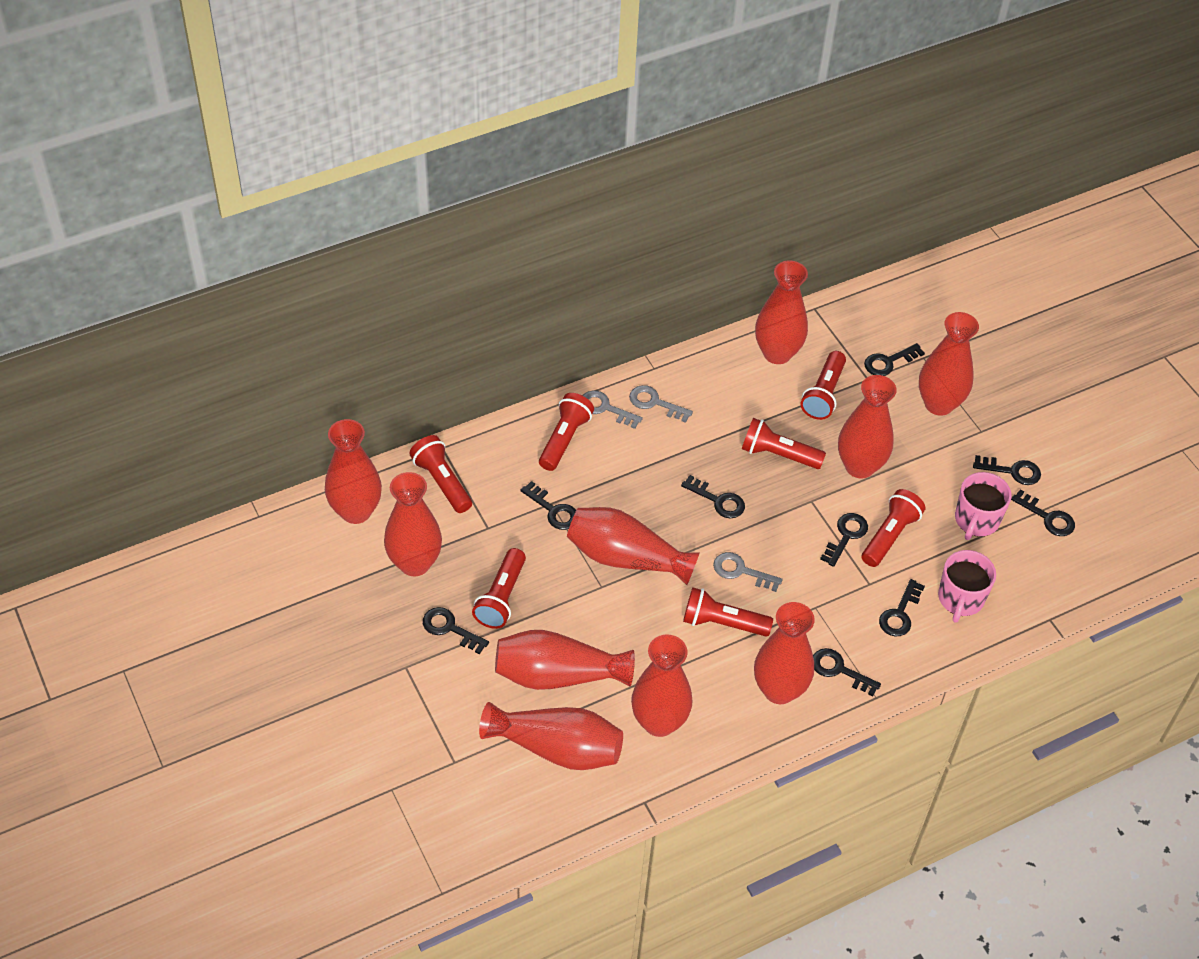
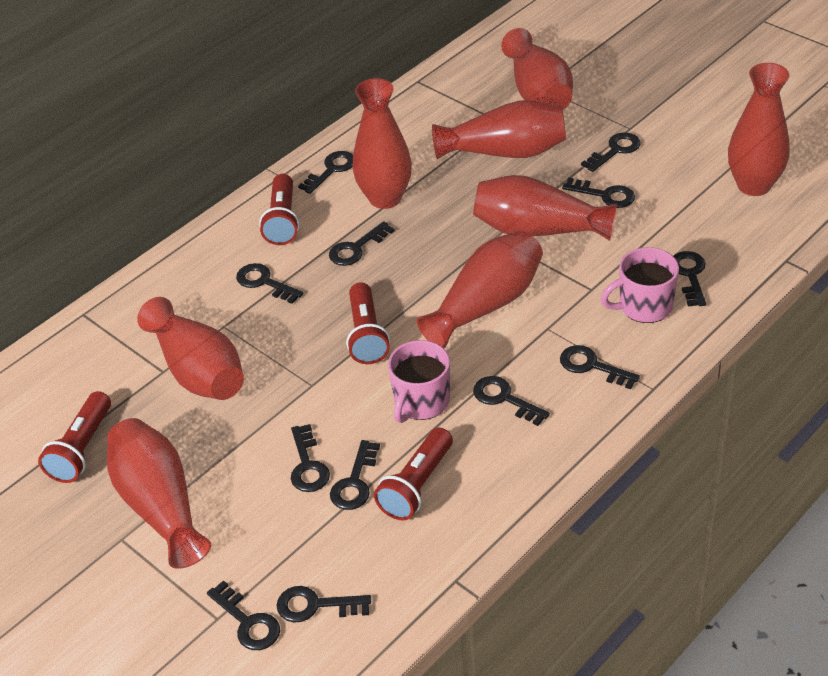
black key: [423,607,489,654] [520,481,576,530] [681,475,745,518] [813,648,881,697] [820,513,868,567] [864,343,925,376] [879,579,925,637] [973,455,1041,485] [1011,489,1075,536] = 9 -> [207,580,280,650] [236,263,303,304] [276,586,371,622] [291,424,330,492] [298,151,353,194] [329,221,395,266] [330,440,380,510] [473,376,550,426] [560,345,640,389] [562,177,635,208] [581,132,641,172] [673,251,706,306] = 12
grey key: [583,390,643,429] [629,385,693,423] [713,552,783,592] = 3 -> none = 0
red flashlight: [409,435,472,513] [472,548,526,629] [539,393,594,471] [683,588,773,636] [742,418,826,469] [801,351,846,420] [862,489,925,567] = 7 -> [38,391,111,483] [259,174,299,245] [346,282,390,364] [374,428,453,521] = 4
red vase: [325,419,382,524] [384,472,442,576] [479,702,623,770] [495,630,635,690] [567,507,700,585] [631,634,692,737] [754,602,815,704] [755,261,808,364] [838,375,897,479] [919,312,979,416] = 10 -> [107,418,211,569] [137,297,244,400] [352,78,412,209] [417,230,543,348] [432,100,566,159] [473,175,617,241] [501,28,573,109] [728,63,790,196] = 8

